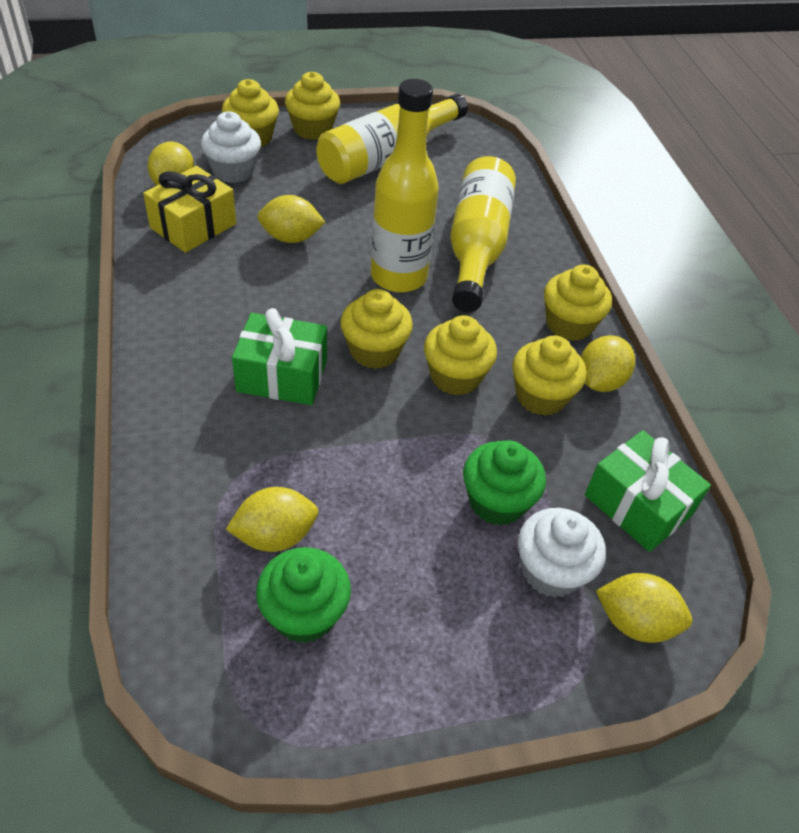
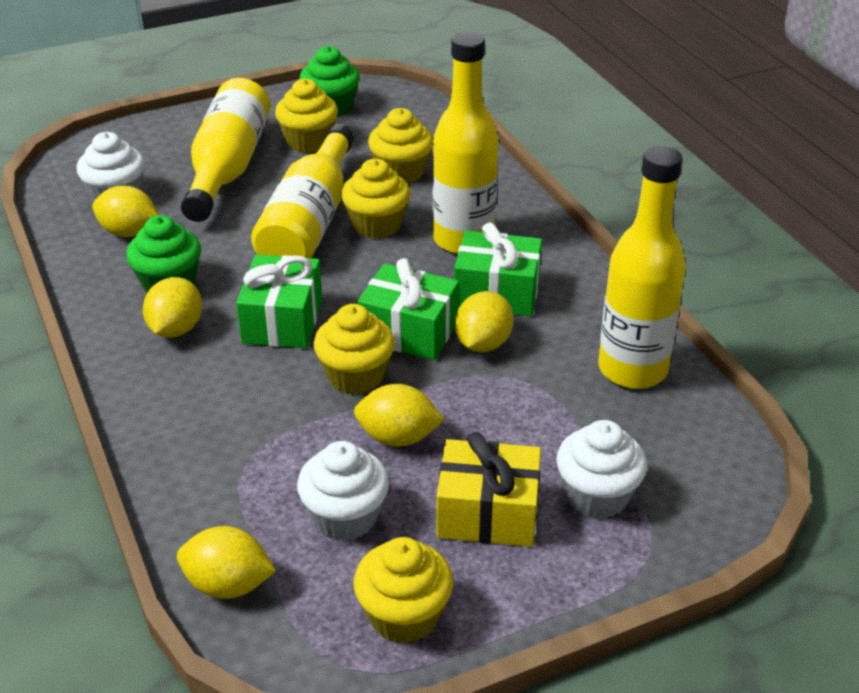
green gift: [232,308,327,405] [585,430,711,552] = 2 -> [236,254,322,348] [358,258,459,360] [454,223,542,316] = 3
white cupcake: [201,112,261,183] [518,508,606,598] = 2 -> [77,132,145,201] [297,441,389,541] [556,420,647,519] = 3
yellow bottle: [316,94,468,184] [371,79,439,293] [450,156,516,312] = 3 -> [181,78,271,222] [251,124,354,258] [433,32,499,254] [598,146,686,389] = 4
yellow cupcake: [222,79,279,147] [285,72,340,140] [340,289,413,369] [424,315,497,395] [512,336,587,416] [544,265,612,341] = 6 -> [275,79,338,153] [314,304,395,394] [341,159,410,239] [353,537,453,643] [368,108,433,183] = 5

